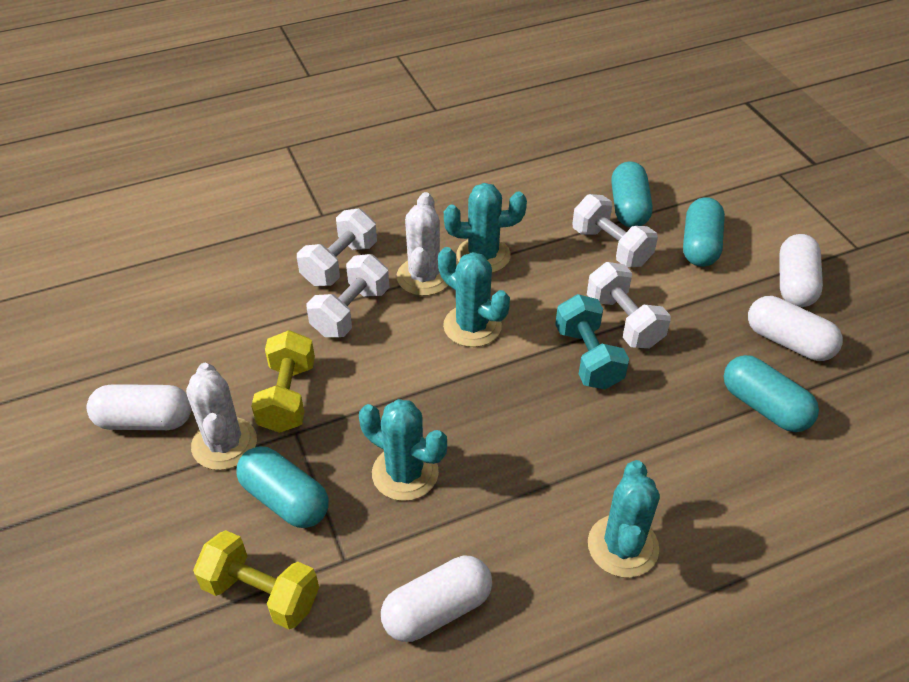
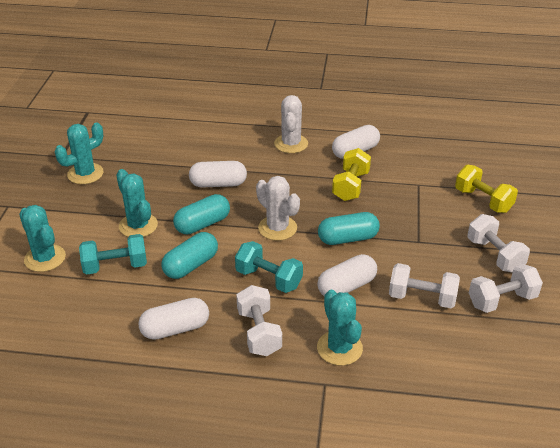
turquoise capsule: [236,447,329,528] [611,161,652,227] [683,197,725,267] [724,355,819,432] = 4 -> [161,232,218,279] [173,194,230,234] [318,212,380,245] = 3
turquoise dumbbell: [555,294,629,389] = 1 -> [79,234,147,275] [235,241,303,293] = 2

